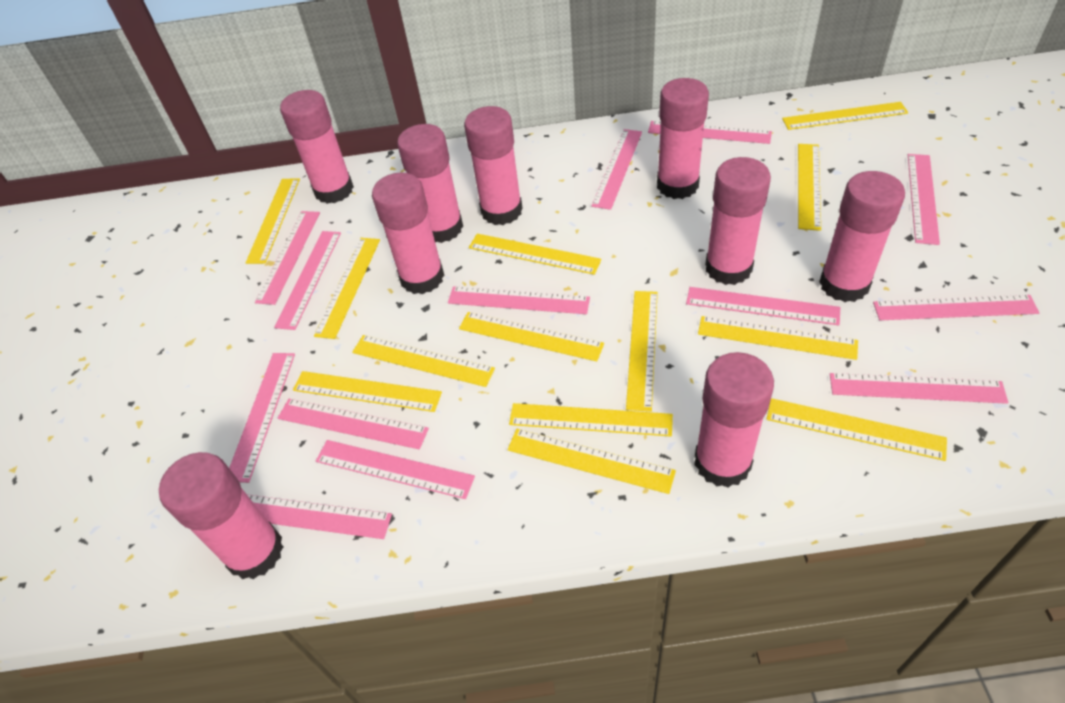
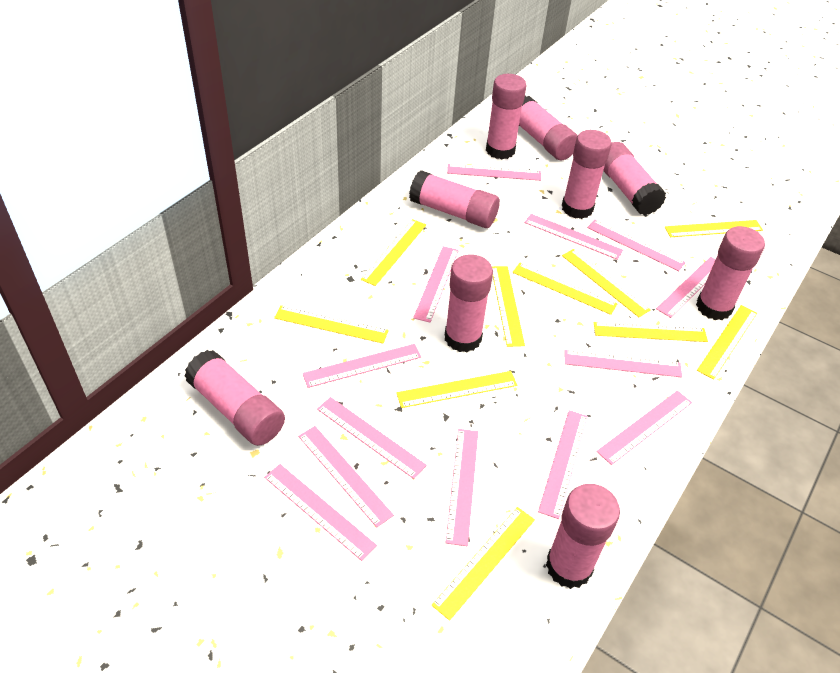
yellow ruler: [246,178,300,264] [293,371,442,412] [314,238,380,339] [352,335,495,387] [459,312,604,362] [469,234,601,275] [507,429,676,494] [509,403,673,437] [626,291,658,412] [698,316,858,360] [767,398,947,461] [782,102,908,130] [798,144,821,231] = 13 -> [274,305,389,344] [361,219,426,286] [396,371,517,408] [431,507,535,621] [492,266,525,347] [512,263,617,315] [562,249,651,317] [594,322,708,342] [665,220,763,237] [697,305,757,380] = 10

